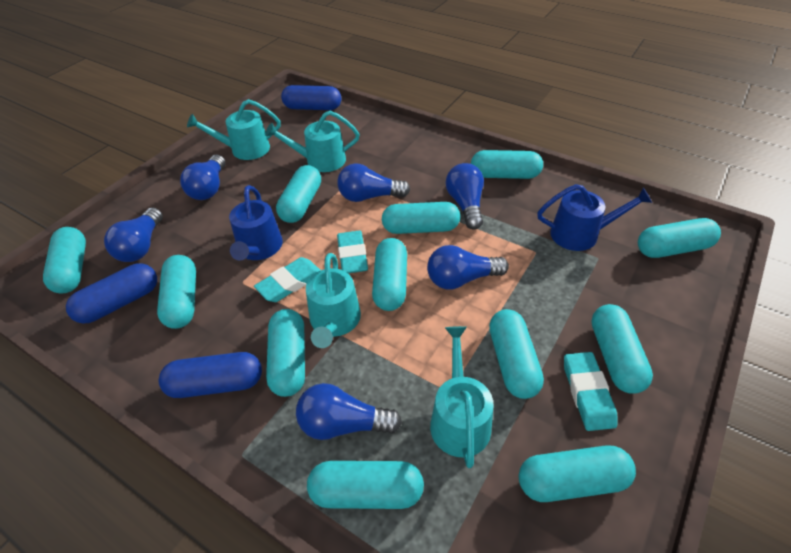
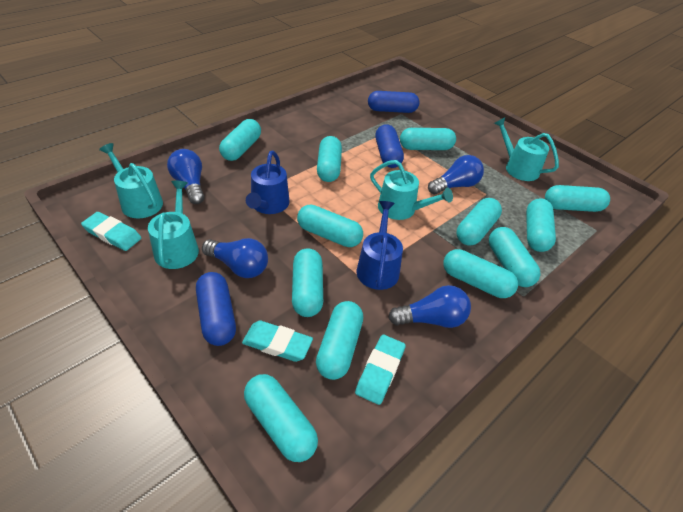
blue light bulb: [104,207,163,262] [180,154,225,200] [296,383,402,440] [337,163,410,202] [427,245,509,289] [446,163,484,230] = 6 -> [167,149,205,204] [202,238,268,278] [388,285,471,328] [428,155,484,194] = 4

